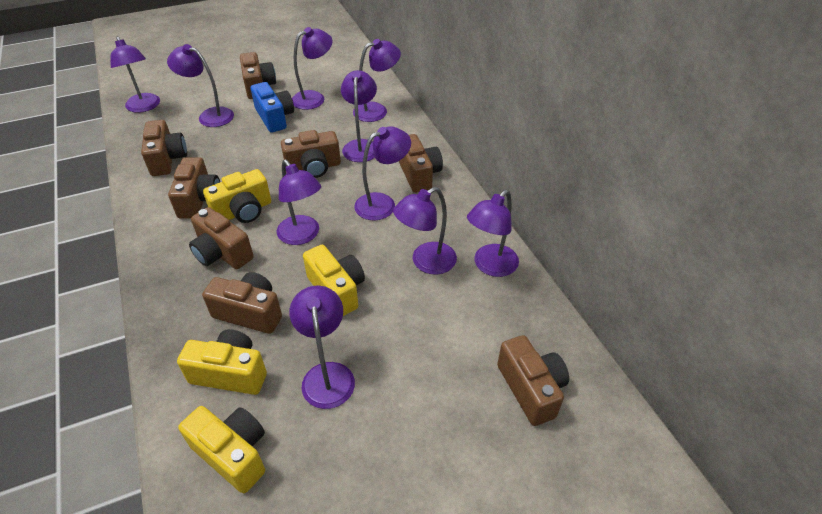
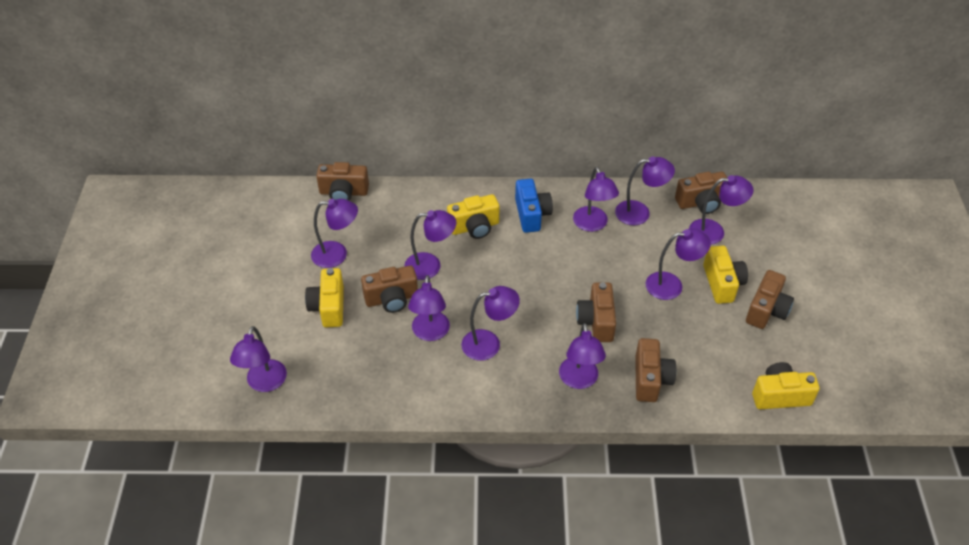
brown camera: [141,120,187,176] [168,157,220,219] [189,207,254,269] [202,272,282,334] [240,52,276,99] [281,130,341,178] [399,134,443,193] [497,335,569,426] = 8 -> [316,162,369,201] [361,266,418,313] [576,282,616,342] [635,338,676,402] [675,172,727,214] [746,270,794,329] = 6

